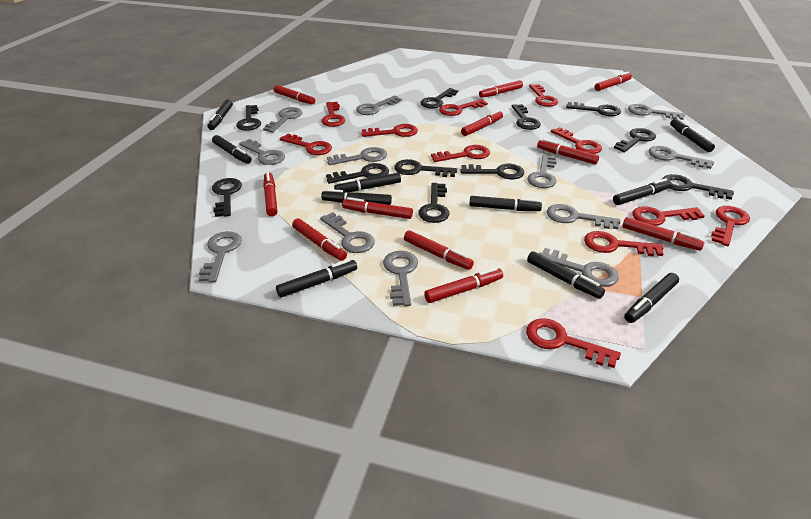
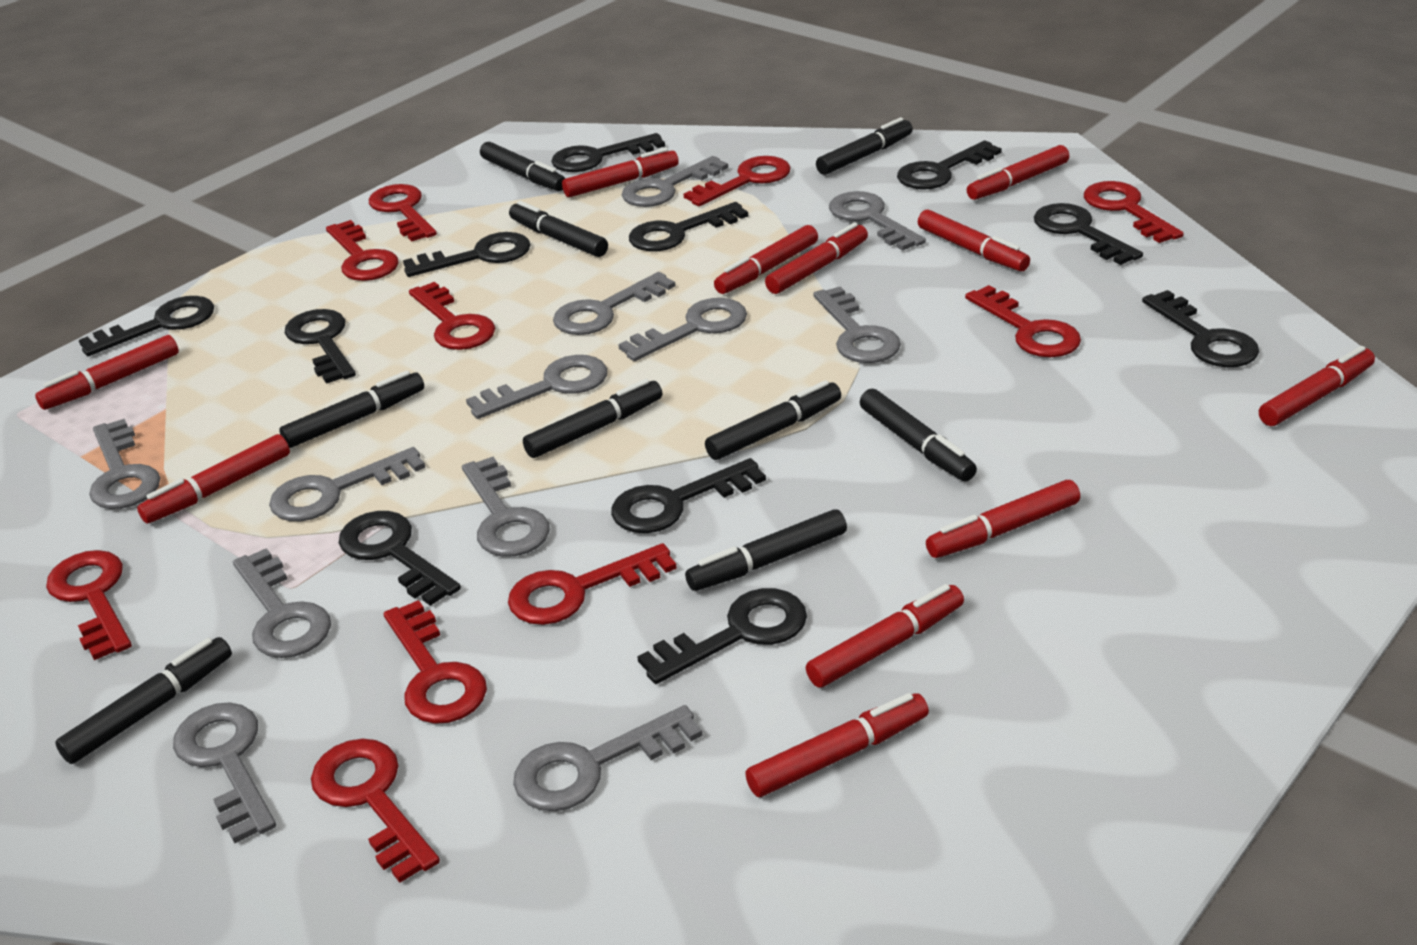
black marker: [207,100,233,130] [212,135,252,164] [276,259,357,298] [321,189,392,205] [334,173,401,192] [469,196,542,211] [527,251,605,299] [613,178,671,205] [624,273,679,323] [670,118,715,152] = 10 -> [55,637,232,764] [279,370,424,448] [480,142,566,191] [509,201,608,257] [523,379,662,458] [685,509,847,591] [705,380,841,460] [816,117,913,175] [860,389,977,481] = 9
red key: [280,134,332,155] [321,102,346,127] [361,124,418,137] [431,145,490,162] [439,99,488,116] [526,318,621,368] [529,84,558,107] [551,127,602,154] [584,231,663,256] [632,206,705,226] [711,206,750,246] = 11 -> [46,550,132,660] [311,739,440,883] [326,220,399,281] [369,184,437,242] [384,600,487,724] [409,282,495,350] [508,543,677,625] [684,156,791,206] [965,285,1081,357] [1084,181,1184,243] = 10

